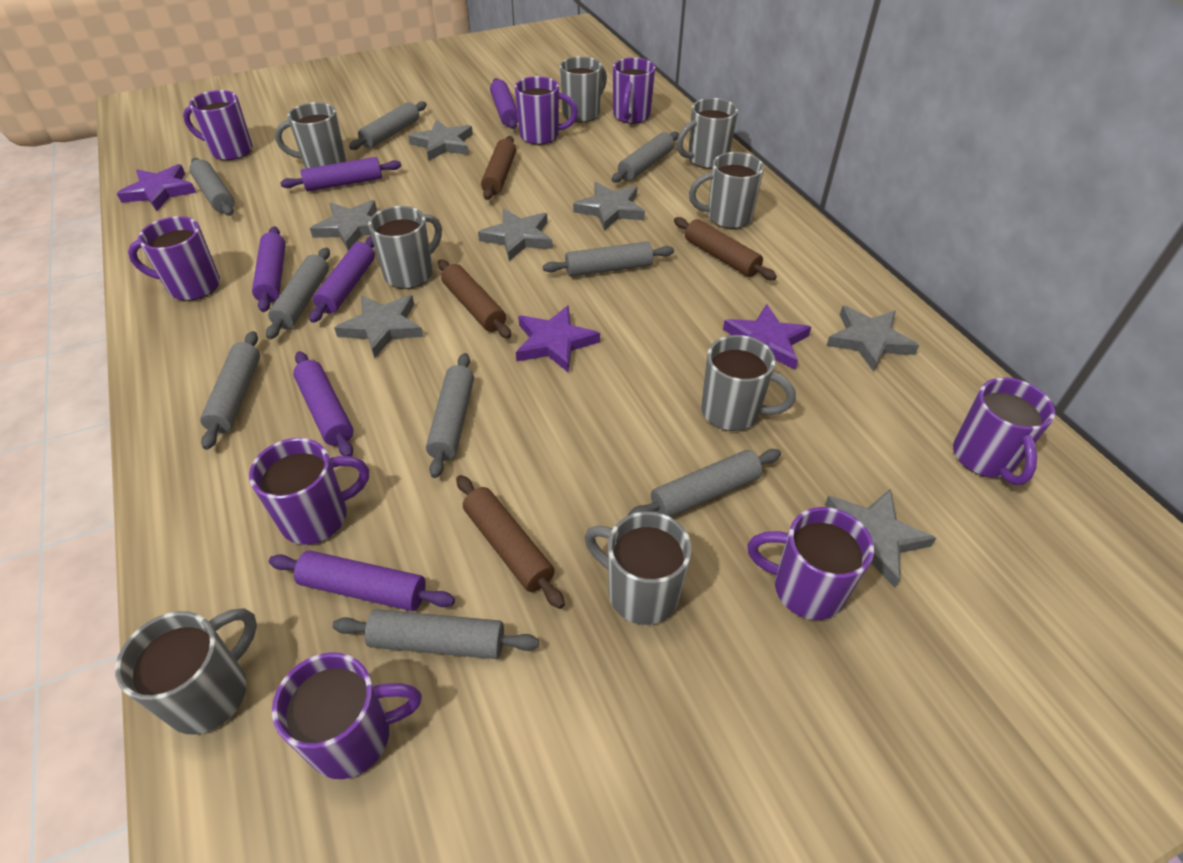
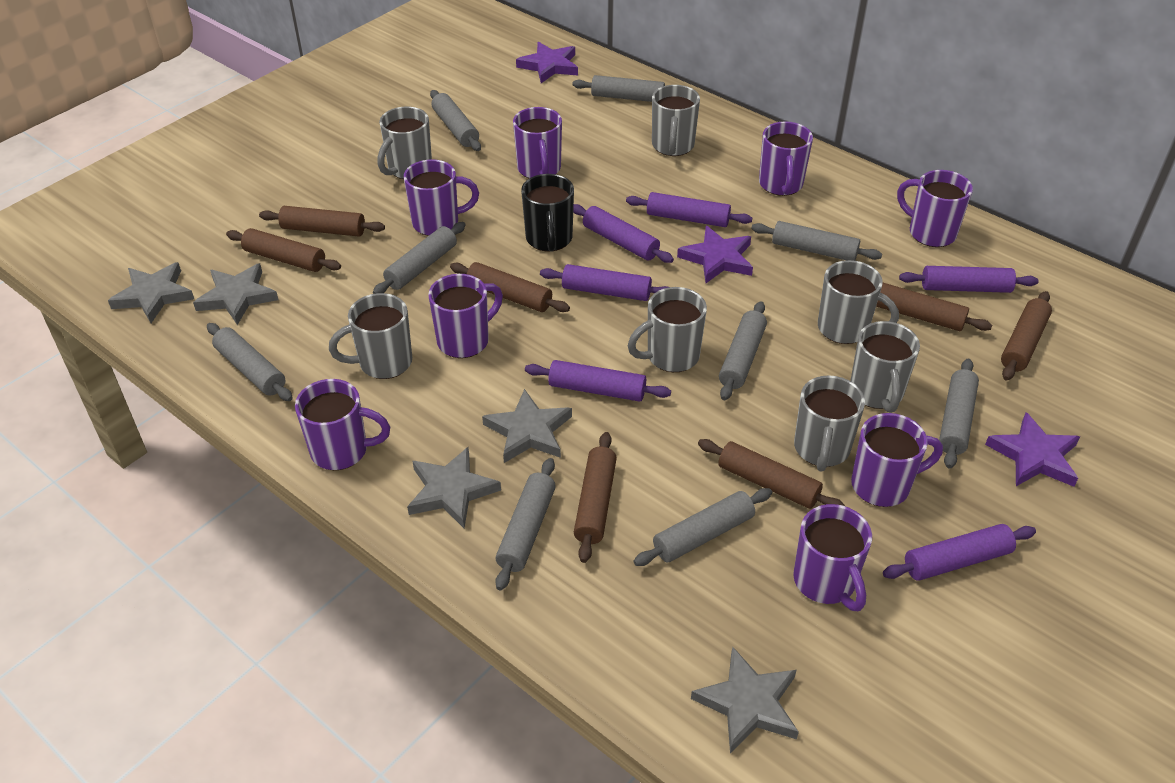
black mug: none = 0 -> [521,174,574,252] = 1
brown rolling pin: [438,260,511,339] [456,475,565,609] [481,136,516,200] [674,217,777,280] = 4 -> [226,228,341,272] [259,206,385,237] [450,262,570,312] [574,432,617,563] [698,439,845,509] [876,283,992,331] [1001,291,1052,381] = 7
grey mug: [115,608,257,735] [275,102,346,168] [368,206,442,289] [560,56,607,122] [585,511,692,625] [677,98,738,169] [689,152,764,229] [701,335,796,431] = 8 -> [329,293,412,379] [378,107,432,179] [628,287,707,372] [652,85,700,156] [794,375,865,472] [818,260,899,344] [850,321,920,413] = 7
grey star: [310,200,377,251] [334,295,423,358] [408,120,473,161] [478,209,553,261] [573,182,645,231] [825,489,936,588] [826,306,919,372] = 7 -> [108,262,194,323] [193,263,278,325] [407,447,501,528] [482,389,572,463] [691,646,799,753] = 5

